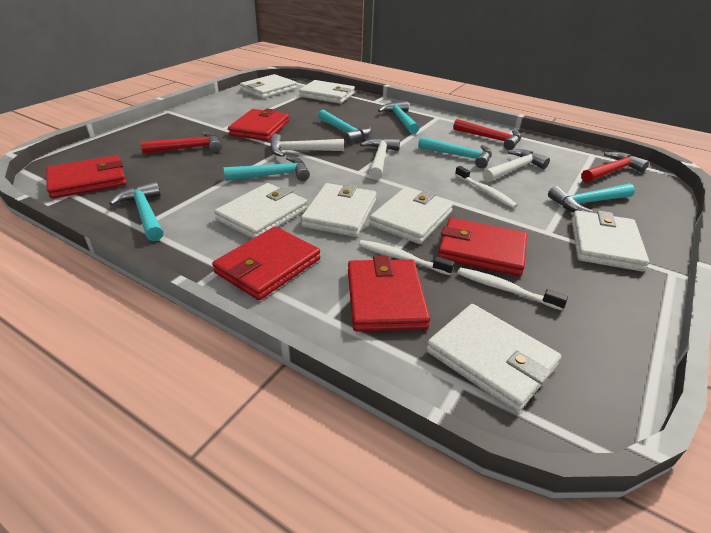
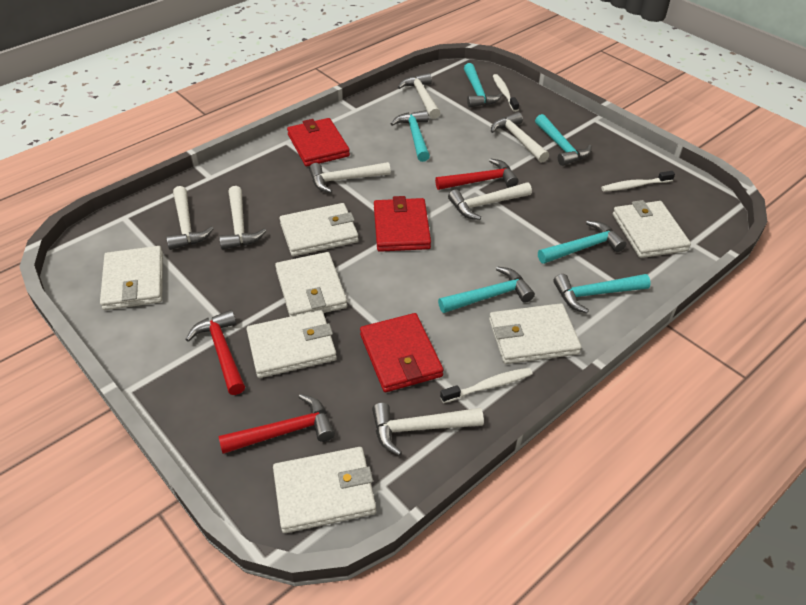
red wallet: [46,155,126,199] [212,226,320,300] [228,108,289,141] [348,256,430,331] [438,218,527,276] = 5 -> [287,118,350,167] [360,313,444,392] [374,196,431,252] = 3
white hammer: [270,134,344,157] [360,138,400,179] [482,149,550,182] = 3 -> [166,186,214,250] [219,186,267,250] [309,162,391,193] [372,402,484,456] [398,73,440,119] [448,182,532,220] [491,112,549,163] = 7

